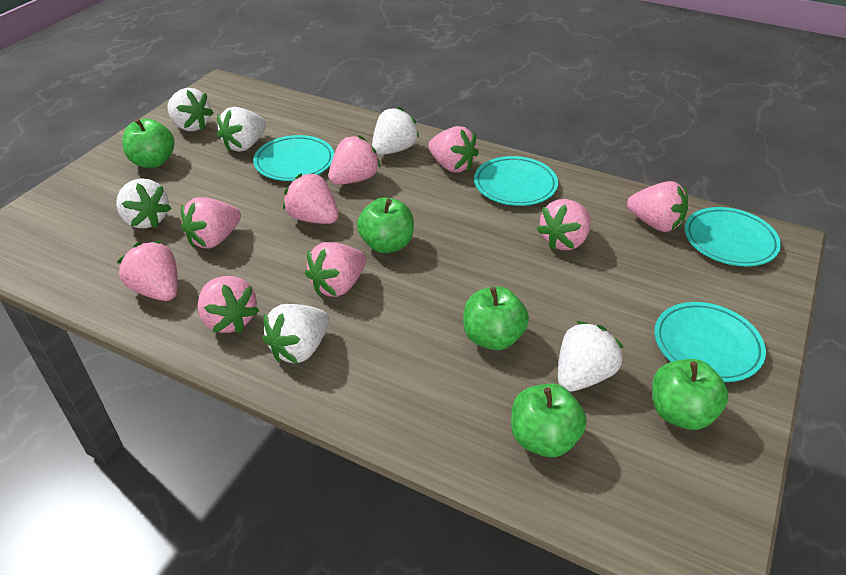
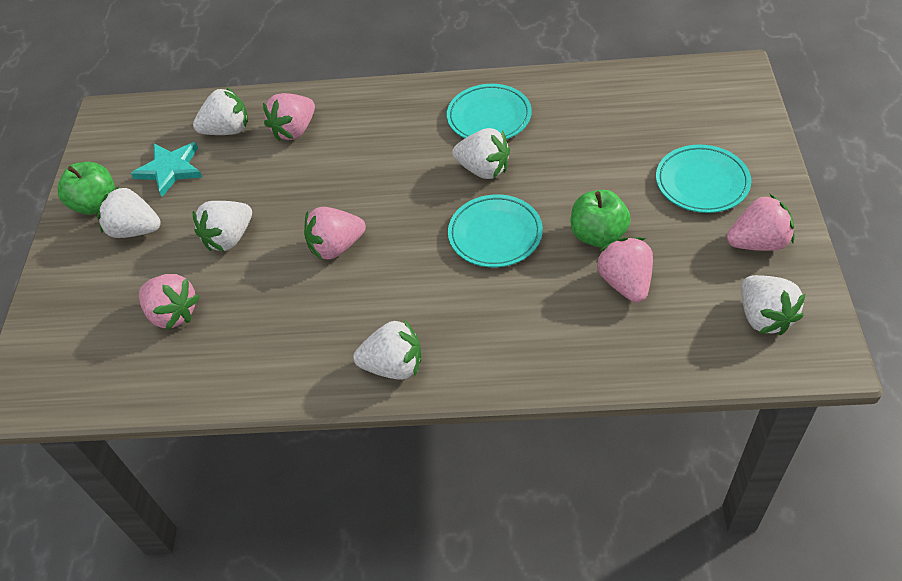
green apple: [122,118,174,168] [357,197,414,253] [463,287,529,350] [511,383,587,457] [652,359,728,430] = 5 -> [58,162,115,215] [571,190,631,247] = 2
pink strawberry: [117,240,178,301] [181,197,241,249] [198,276,259,333] [283,173,338,224] [305,242,366,297] [329,135,381,185] [428,126,479,173] [536,199,591,250] [627,181,688,232] = 9 -> [139,274,200,330] [263,93,315,141] [304,207,366,260] [596,237,653,303] [727,194,794,251] = 5
turquoise plate: [253,135,334,181] [474,156,558,206] [654,302,766,382] [685,207,781,266] = 4 -> [447,84,532,139] [448,194,543,268] [656,145,751,213] = 3
turquoise star: none = 0 -> [131,142,202,197] = 1

